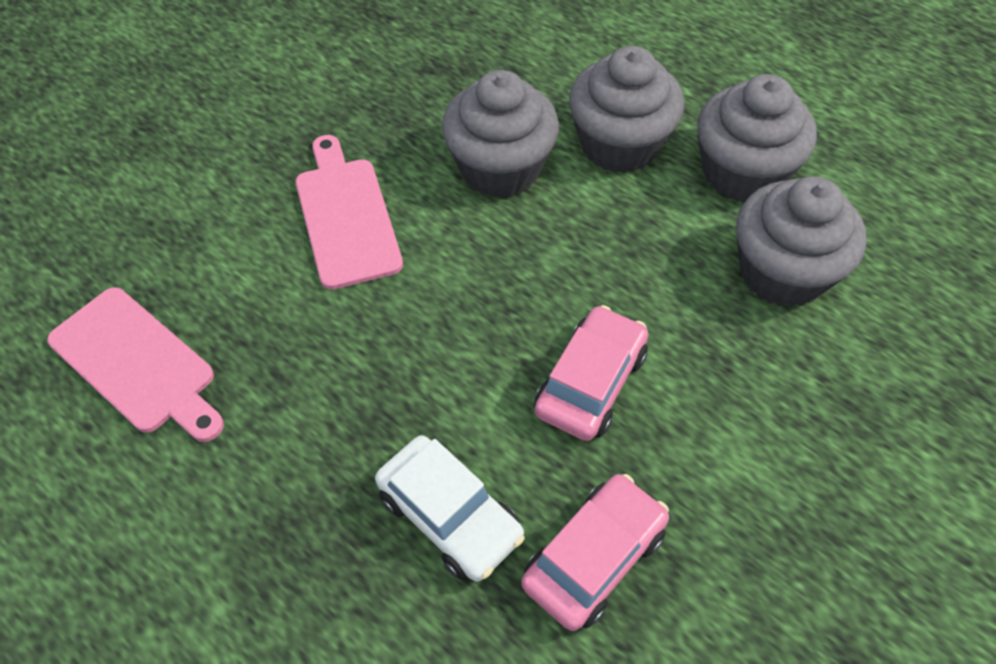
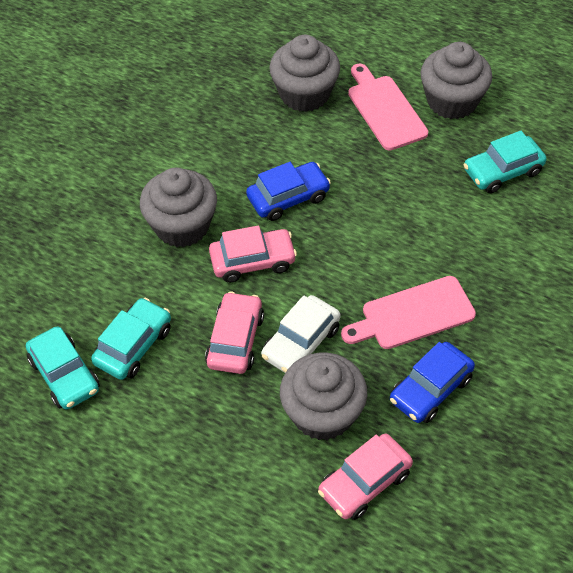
blue car: none = 0 -> [246,162,331,221] [390,342,475,423] = 2
pink car: [521,474,669,631] [534,305,649,441] = 2 -> [205,291,264,374] [209,225,297,283] [318,433,413,520] = 3
turquoise car: none = 0 -> [26,326,100,410] [91,298,171,380] [464,131,547,193] = 3

